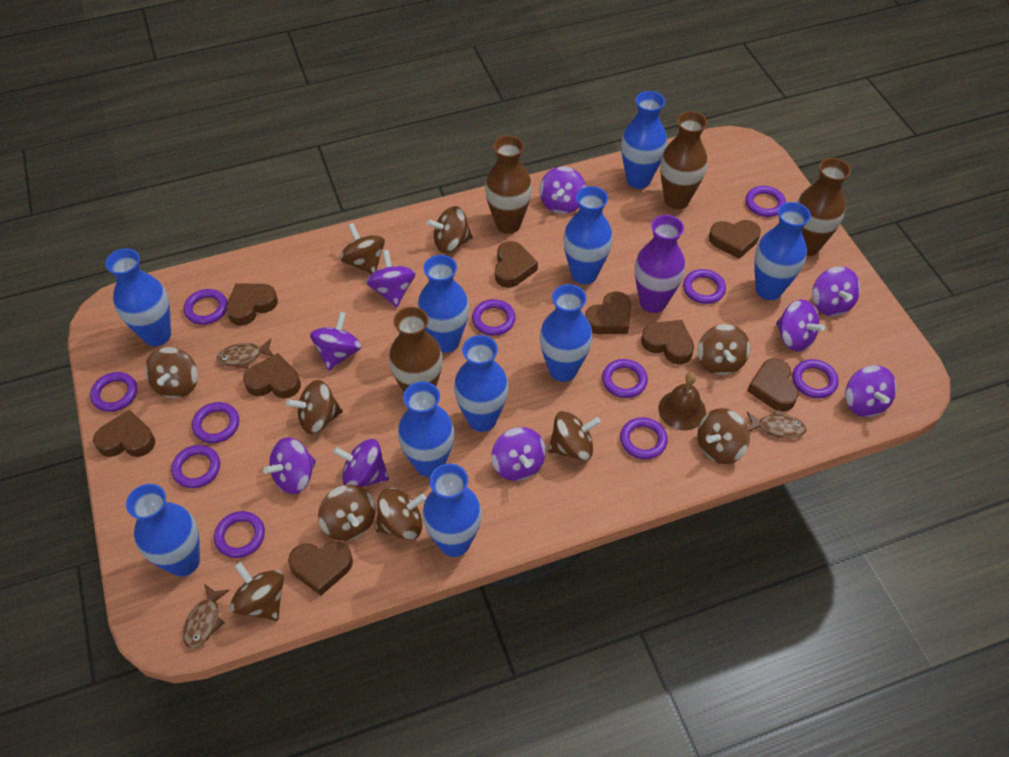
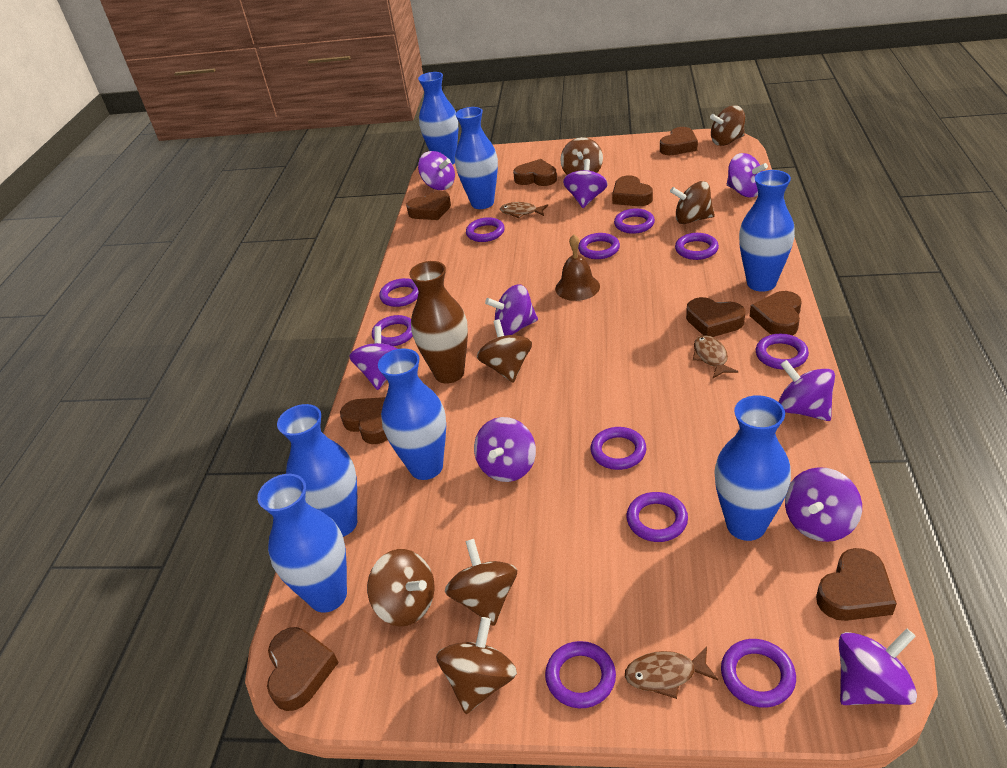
blue vase: [105,248,171,346] [126,484,200,577] [398,381,454,477] [418,255,469,353] [422,464,482,557] [454,335,509,432] [540,284,592,382] [563,186,613,284] [621,91,667,189] [754,202,811,300] = 10 -> [257,474,347,613] [277,404,357,537] [378,348,446,480] [418,72,458,165] [455,107,498,209] [714,395,791,541] [739,170,795,292] = 7
brown spinning top: [145,347,198,399] [230,562,284,621] [286,380,343,434] [318,484,376,541] [340,223,385,275] [375,488,426,540] [427,206,473,253] [548,411,601,461] [697,324,750,375] [698,408,750,464] = 10 -> [367,549,435,626] [436,617,517,714] [445,539,517,626] [477,319,532,383] [560,137,603,175] [670,181,715,224] [710,105,745,146] = 7
brown vase: [389,307,443,392] [485,135,532,234] [660,111,708,209] [797,158,851,256] = 4 -> [409,261,468,384] = 1
purple vase: [635,215,685,313] = 1 -> none = 0

